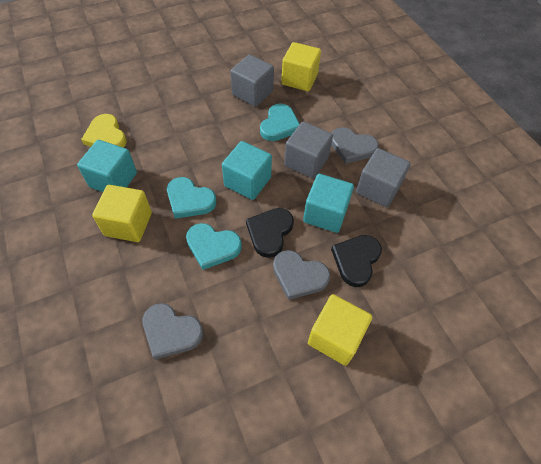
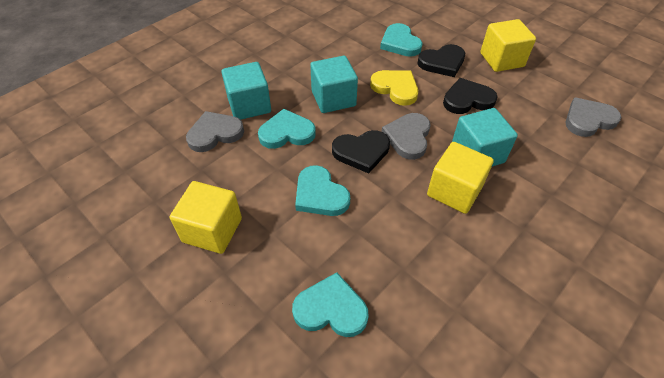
black heart: [246,208,294,258] [331,235,382,287] = 2 -> [332,130,390,173] [417,44,465,77] [443,78,498,114] = 3
grey cube: [230,54,274,107] [284,121,333,179] [356,148,411,207] = 3 -> none = 0
turquoise heart: [167,177,216,219] [186,223,242,270] [260,103,300,141] = 3 -> [258,109,316,149] [292,272,369,337] [295,165,350,216] [380,23,422,57] = 4

